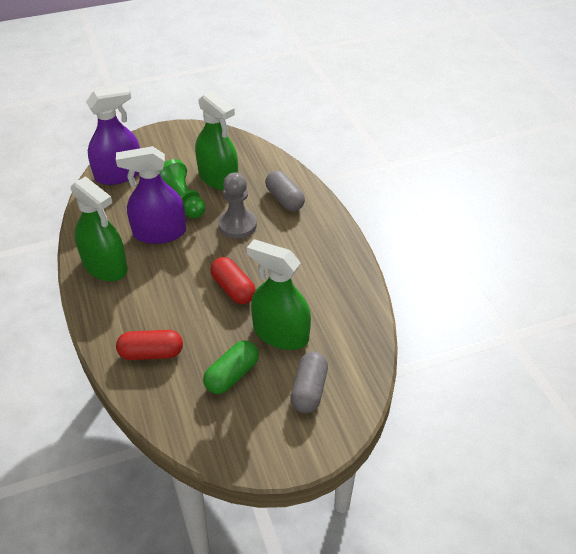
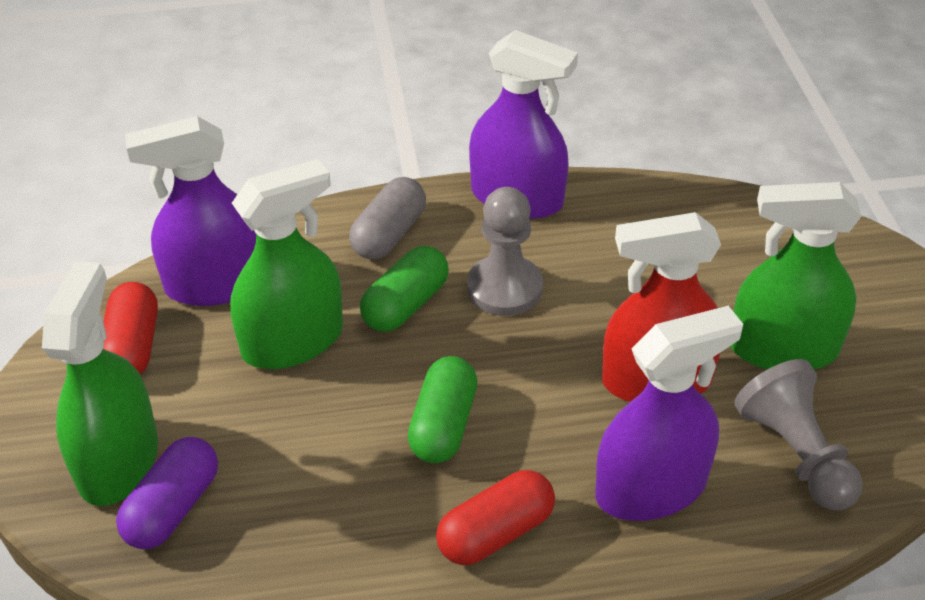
green capsule: [203,340,259,394] = 1 -> [360,246,449,332] [408,356,477,463] = 2
green pawn: [160,159,205,218] = 1 -> none = 0
grey capsule: [265,171,305,211] [291,351,328,413] = 2 -> [349,177,426,260] = 1
grey pawn: [218,173,257,239] = 1 -> [467,187,543,316] [735,359,863,510] = 2
purple capsule: none = 0 -> [116,437,218,549] = 1
purple spray bottle: [86,86,140,185] [116,146,186,244] = 2 -> [125,116,256,306] [469,30,578,219] [595,306,743,521] = 3
red spray bottle: none = 0 -> [602,212,721,402] = 1

